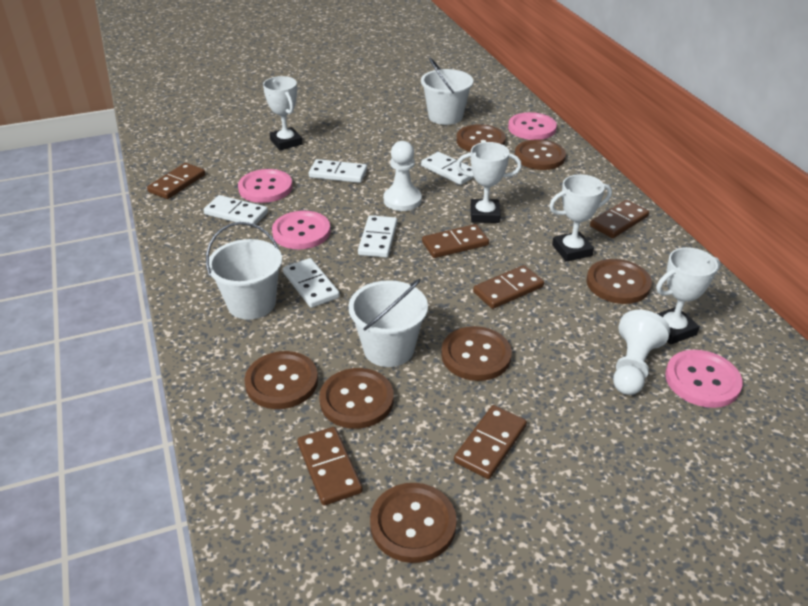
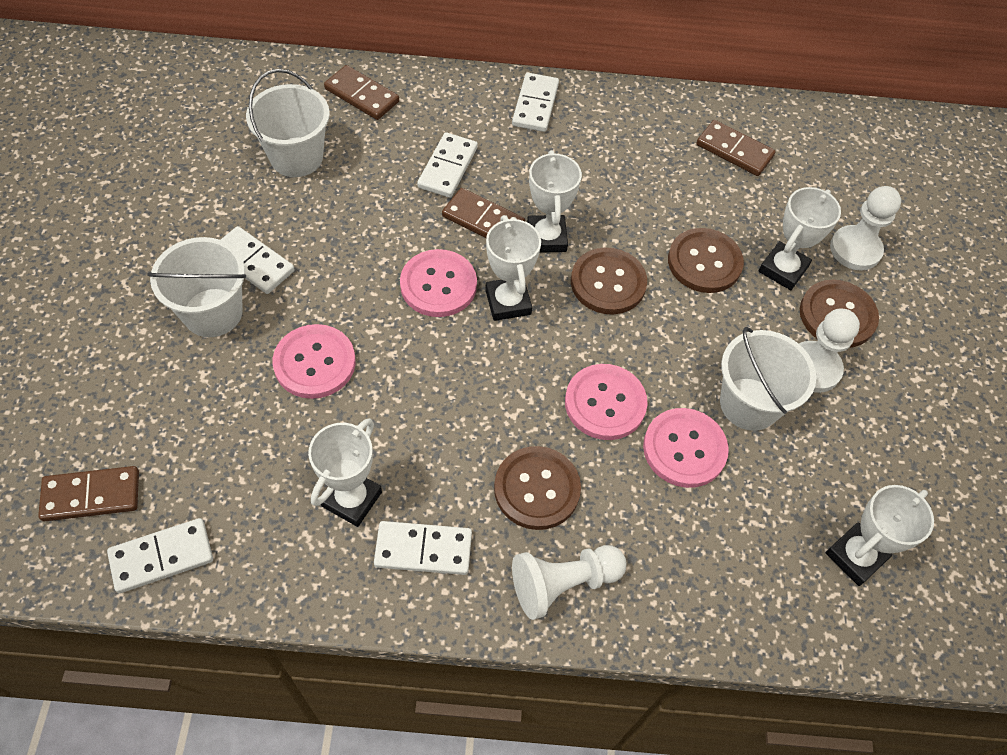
brown button: [244,351,318,409] [319,368,394,429] [370,483,457,563] [441,326,512,381] [456,124,506,152] [515,139,566,170] [587,259,652,304] = 7 -> [494,446,581,530] [571,248,647,314] [668,228,744,293] [800,280,879,348] = 4
brown domino: [147,163,205,199] [297,427,363,505] [422,224,489,258] [454,405,527,479] [473,265,544,309] [590,200,649,238] = 6 -> [38,466,139,521] [324,65,399,120] [442,188,525,238] [696,120,775,176] = 4
white pawn: [384,141,422,211] [613,310,670,395] = 2 -> [512,545,627,620] [799,308,860,393] [830,186,901,271] = 3
white trophy: [263,76,302,150] [456,142,522,223] [549,174,612,262] [656,247,721,345] = 4 -> [308,418,382,527] [485,215,541,321] [527,150,582,253] [759,187,841,290] [826,485,934,586] = 5

